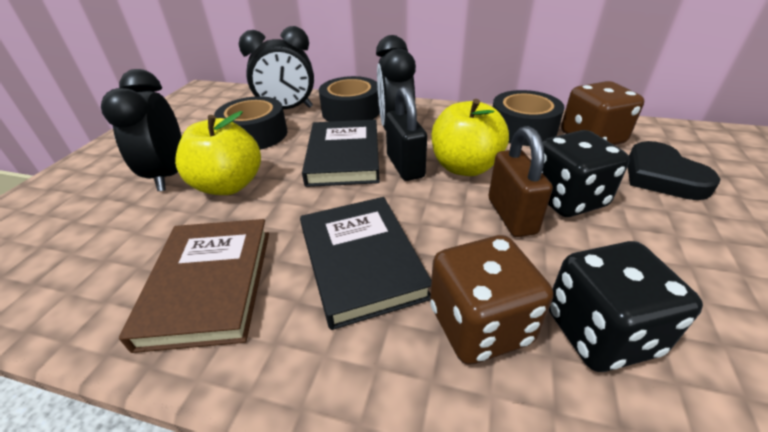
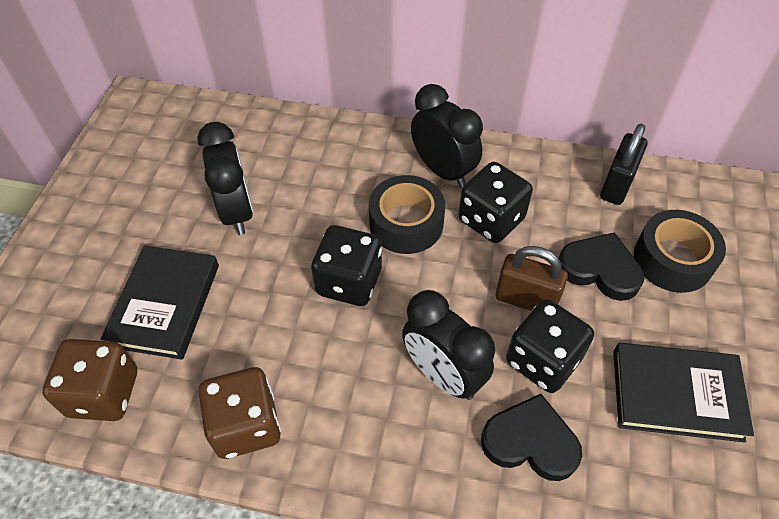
black dice: [542,130,630,217] [549,241,703,372] = 2 -> [311,225,382,306] [459,162,533,243] [506,299,594,393] = 3
black heart: [628,141,720,200] = 1 -> [481,394,582,481] [559,232,644,301] = 2
black tape: [214,96,288,150] [319,76,380,122] [493,90,564,146] = 3 -> [369,175,445,254] [634,210,726,293] = 2
brown book: [119,219,269,353] = 1 -> none = 0
yellow apple: [175,111,261,195] [431,99,509,176] = 2 -> none = 0

